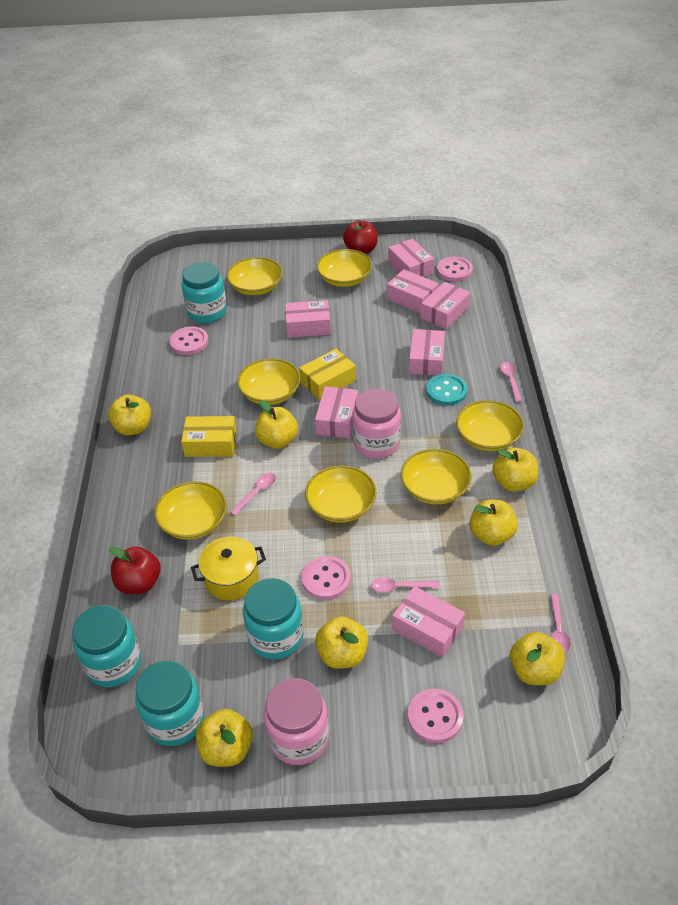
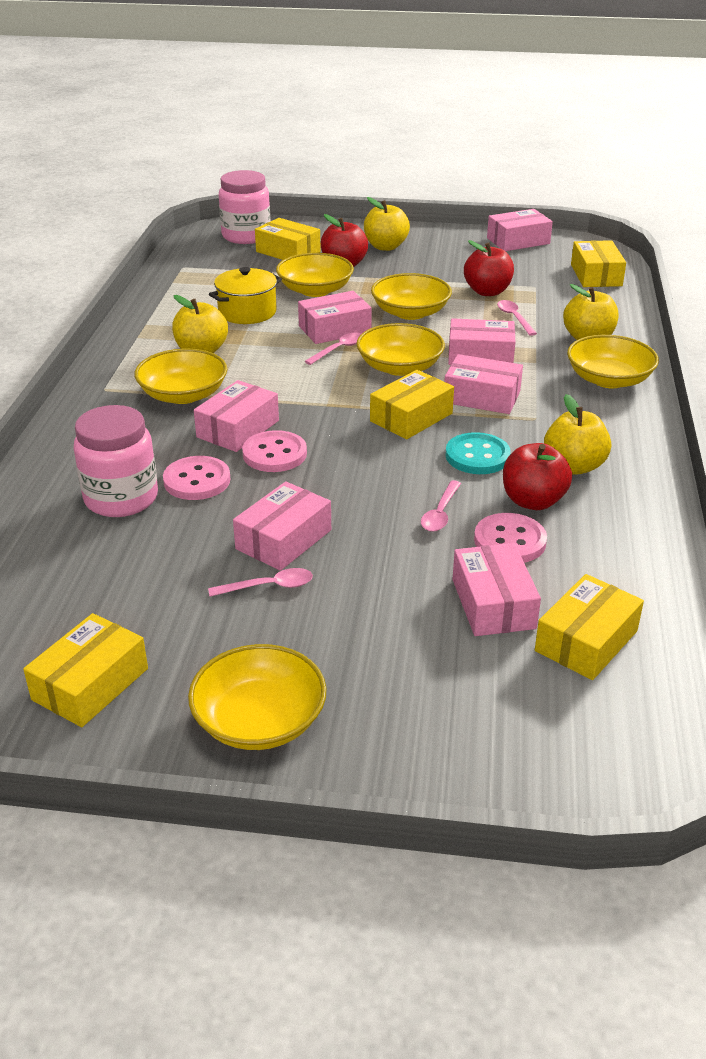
pink button: [169,326,208,355] [302,556,351,600] [408,689,463,743] [437,257,473,282] = 4 -> [163,456,230,500] [242,430,307,472] [474,513,547,563] = 3
red apple: [109,547,161,594] [343,220,378,254] = 2 -> [321,214,368,267] [464,240,514,296] [503,443,572,510] = 3
turquoise jar: [72,605,141,687] [135,661,205,746] [182,262,227,323] [243,578,304,659] = 4 -> none = 0
yellow apple: [108,394,151,435] [196,709,253,767] [255,400,298,449] [315,616,368,669] [469,499,518,546] [492,447,538,492] [510,632,565,685] = 7 -> [172,295,228,353] [364,197,410,251] [544,394,611,475] [563,284,619,340] = 4
yellow bowl: [154,481,227,540] [227,257,283,295] [237,358,301,405] [305,465,376,523] [317,249,372,287] [401,449,471,504] [456,400,524,451] = 7 -> [135,349,227,404] [188,644,327,750] [276,253,354,297] [356,323,445,376] [371,273,452,320] [567,335,659,388] = 6
yellow box: [181,416,237,457] [299,349,356,400] = 2 -> [23,613,148,727] [255,218,321,260] [370,370,454,439] [535,574,644,680] [571,240,626,287] = 5

